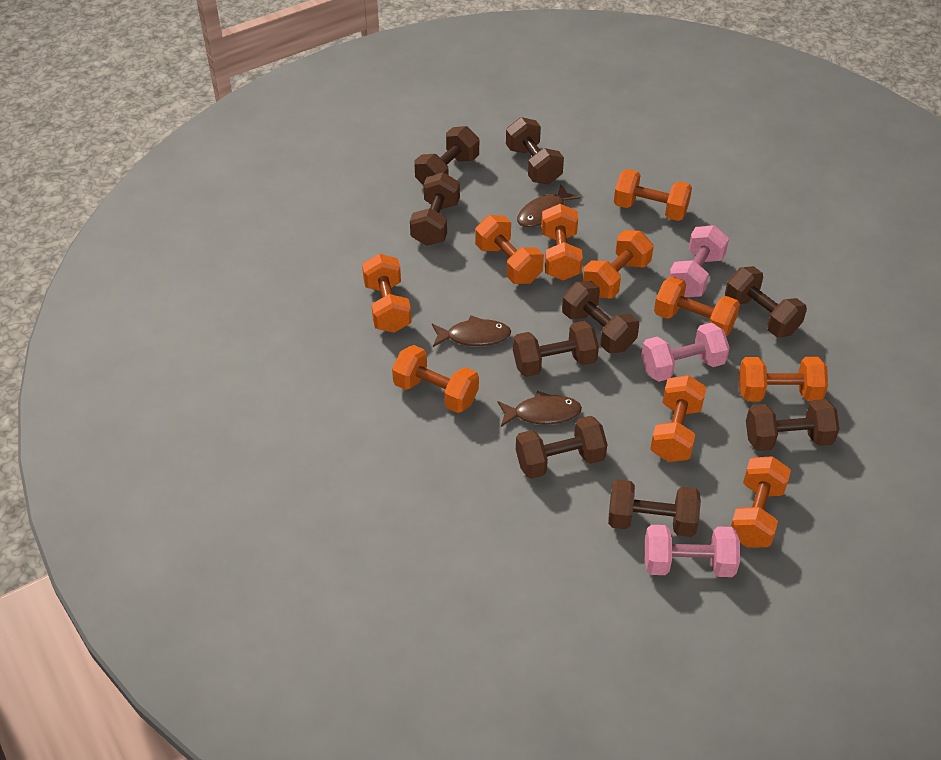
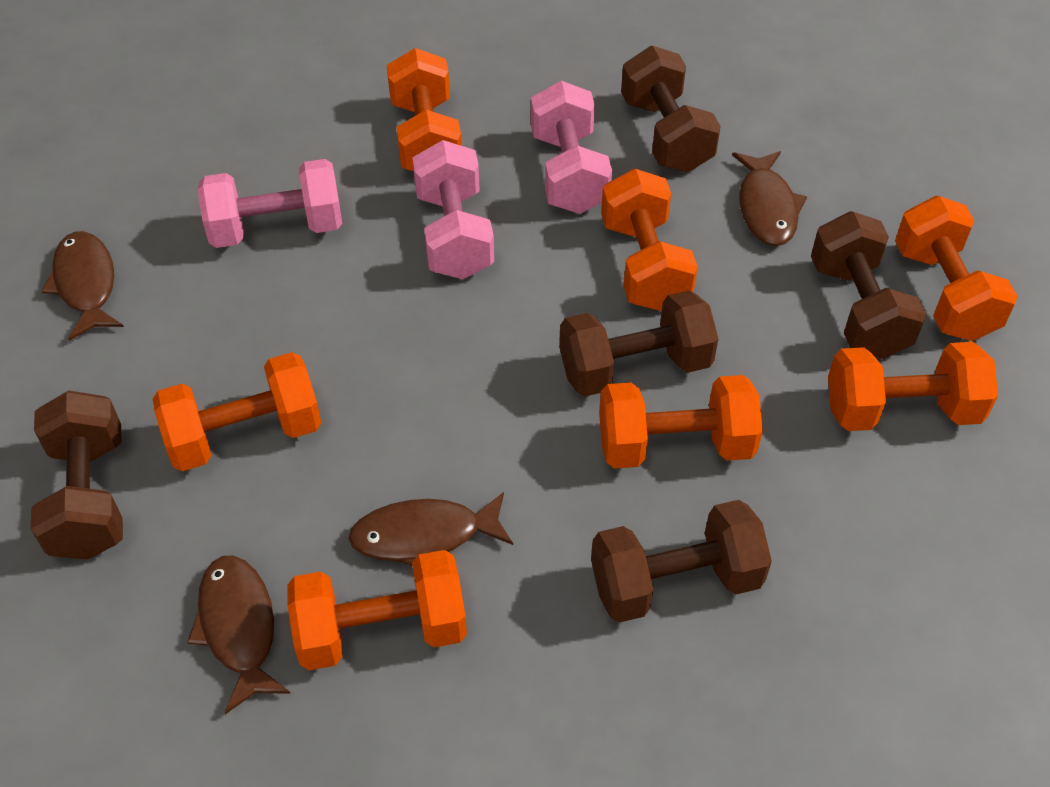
brown dumbbell: [410,172,460,246] [415,126,479,186] [506,117,564,184] [513,321,599,377] [516,416,608,479] [562,281,639,353] [608,479,701,537] [725,266,807,337] [746,399,839,451] = 9 -> [31,390,123,560] [559,290,718,396] [591,500,772,623] [621,46,721,172] [811,211,927,359] = 5
brown fish: [432,315,511,347] [498,391,582,427] [517,185,580,227] = 3 -> [41,231,124,341] [187,555,291,714] [348,492,513,566] [732,151,807,246] = 4
orange dumbbell: [362,254,411,333] [392,345,479,413] [475,215,544,284] [541,204,583,280] [583,230,654,299] [614,169,692,221] [650,375,707,462] [654,276,740,337] [731,456,791,548] [739,357,828,401] = 10 -> [153,352,321,471] [287,550,467,670] [387,48,462,171] [599,375,763,469] [601,169,698,311] [828,342,998,431] [895,196,1018,341] = 7

